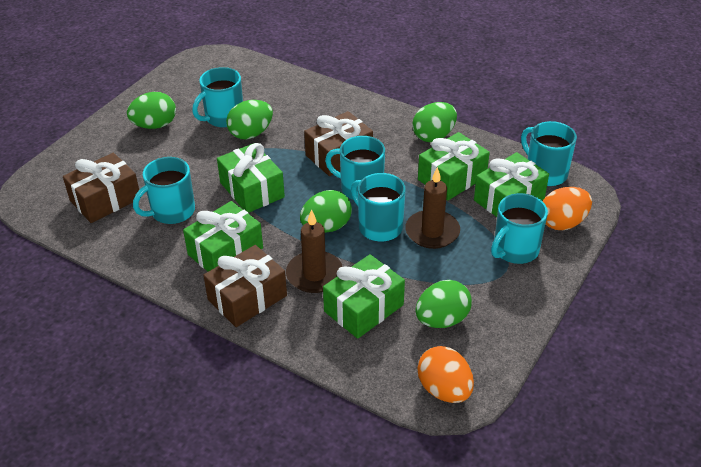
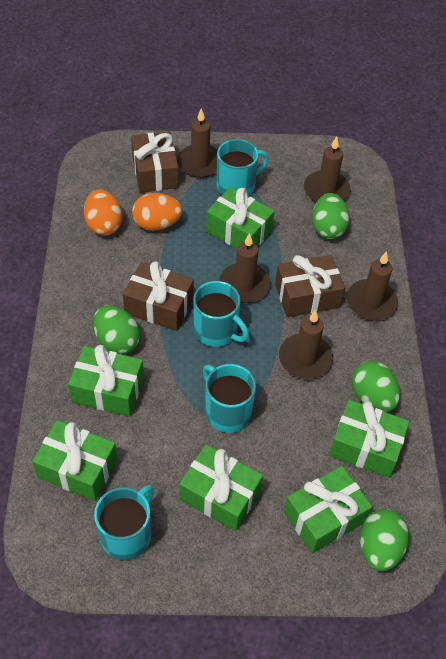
brown candle: [286,209,343,293] [405,167,460,249] = 2 -> [177,108,218,178] [219,233,271,303] [279,310,333,379] [304,136,351,202] [347,251,398,321] = 5
green egg: [127,92,176,129] [226,100,273,139] [300,190,352,233] [412,102,457,142] [415,280,472,328] = 5 -> [93,306,140,354] [312,193,350,239] [352,361,400,412] [360,509,409,571] = 4
green gift: [183,201,263,272] [217,143,285,213] [323,254,405,339] [418,132,490,201] [474,152,549,217] = 5 -> [32,420,118,501] [68,345,144,417] [179,444,263,531] [206,187,275,249] [284,466,372,554] [329,400,409,478] = 6
turquoise mug: [133,157,195,224] [192,67,243,128] [325,136,385,200] [351,173,406,242] [491,193,548,264] [521,121,577,186] = 6 -> [94,485,154,560] [193,281,249,347] [203,364,256,433] [217,139,269,196] = 4

